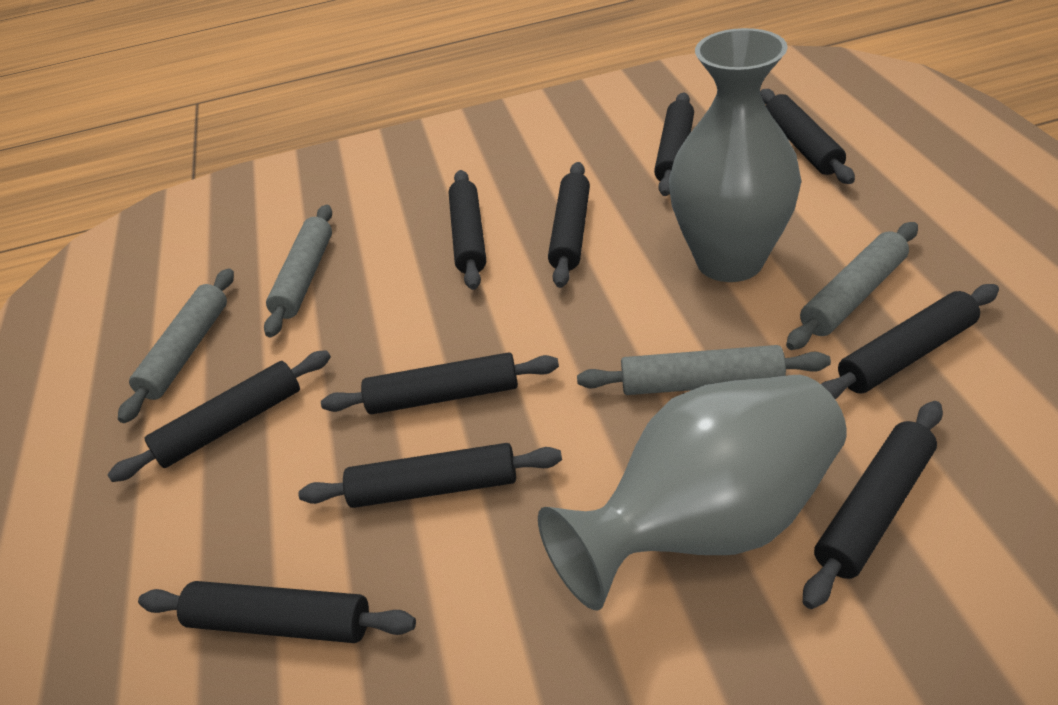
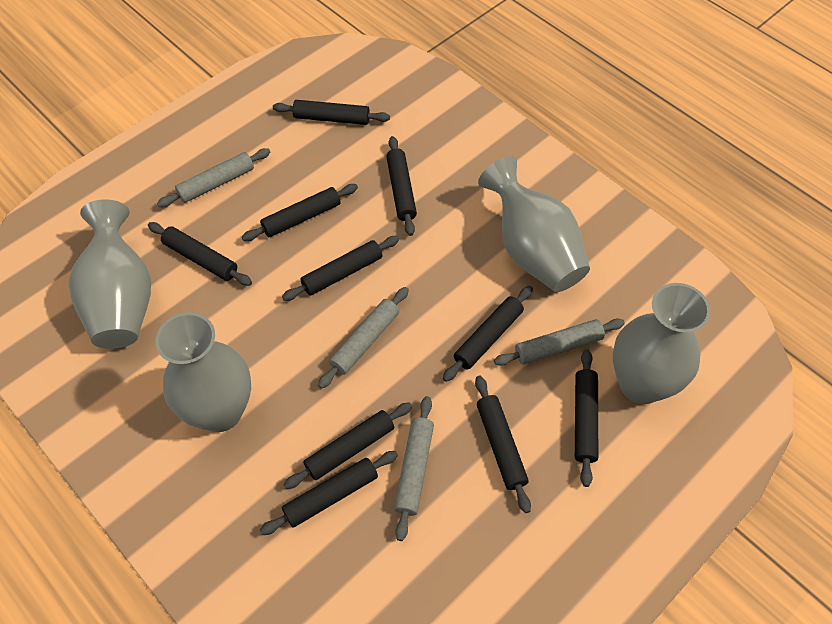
grey vase: [538,375,847,610] [669,28,801,282] = 2 -> [68,199,151,349] [156,312,251,432] [478,156,590,292] [613,283,710,404] = 4

